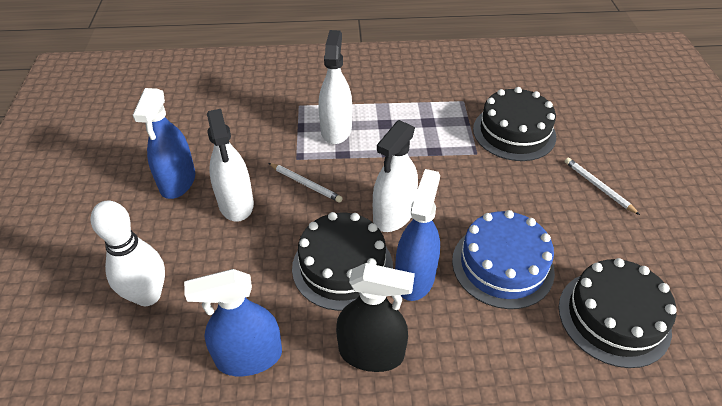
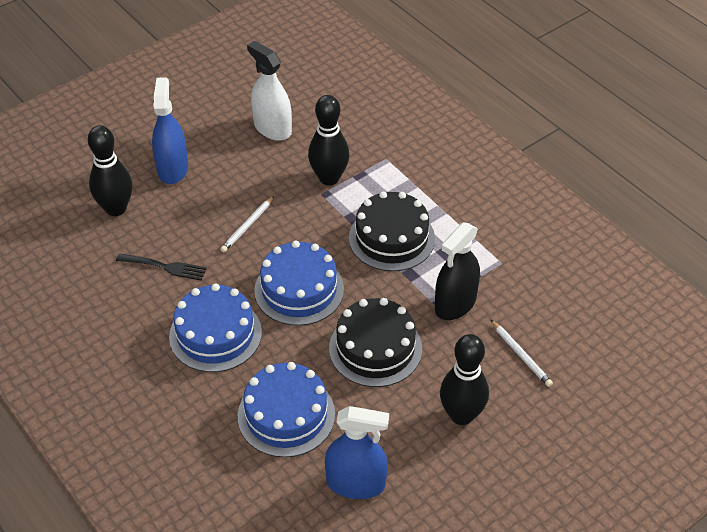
black bowling pin: none = 0 -> [88,125,132,216] [308,95,349,185] [440,334,489,425] = 3
black cake: [292,212,393,311] [473,87,556,161] [559,258,677,368] = 3 -> [329,298,422,387] [349,191,435,271] = 2
black fork: none = 0 -> [116,253,207,281] = 1
blue cake: [452,210,555,309] = 1 -> [169,283,262,372] [238,362,335,457] [254,241,344,326] = 3
blue spray bottle: [133,88,195,199] [184,269,282,376] [395,169,440,301] = 3 -> [152,77,188,184] [325,406,389,499] = 2
white bowling pin: [91,200,165,306] = 1 -> none = 0
white spray bottle: [207,109,254,222] [318,30,352,144] [373,120,418,232] = 3 -> [247,41,292,141] = 1

